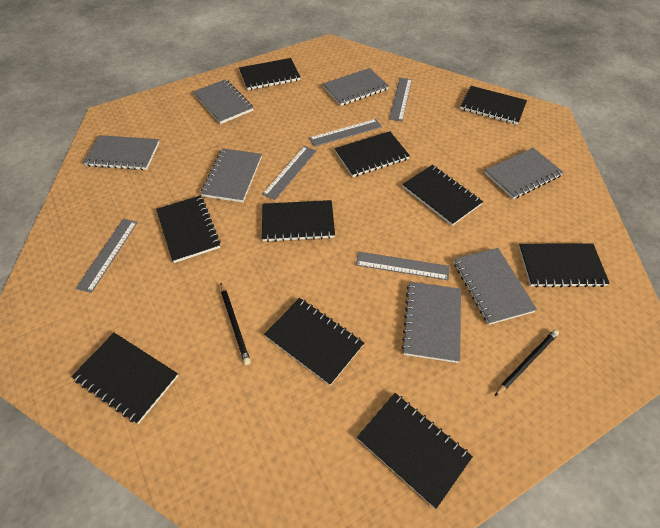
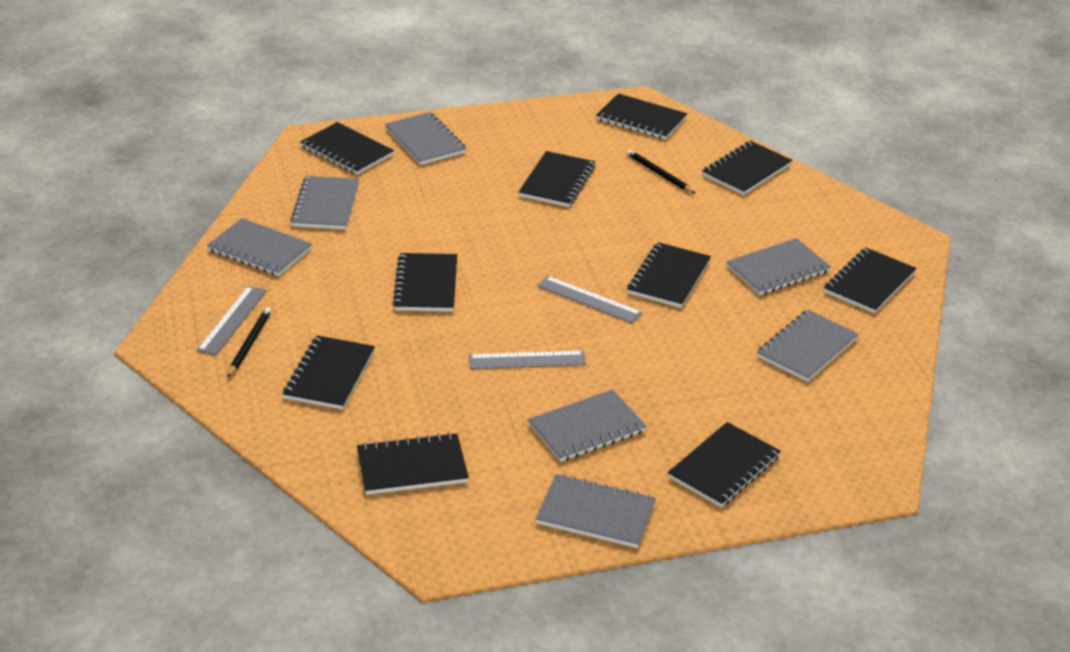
grey ruler: [76,219,138,293] [262,146,316,200] [309,119,382,147] [356,252,450,280] [389,78,412,121] = 5 -> [197,286,267,356] [469,351,586,369] [537,276,642,323] = 3

